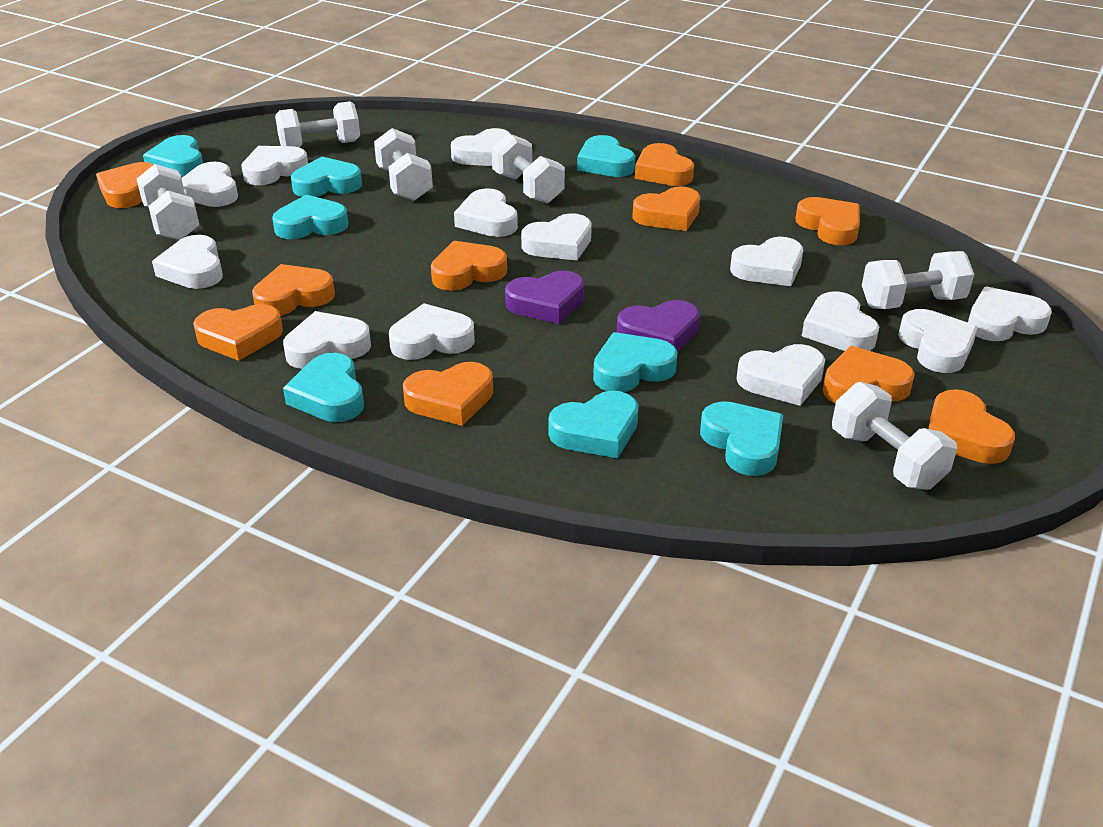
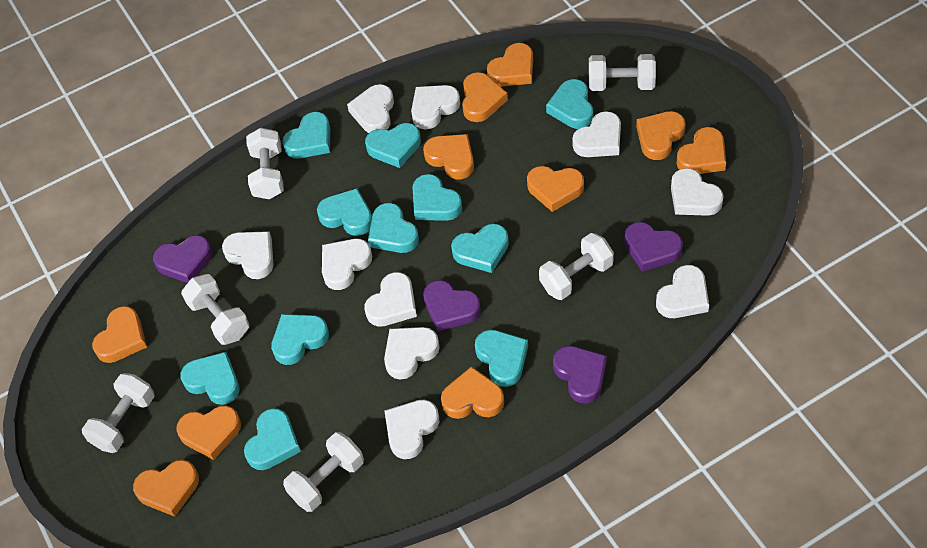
purple heart: [505,271,584,324] [617,300,700,351] = 2 -> [153,235,212,283] [423,280,481,331] [553,346,607,404] [624,222,683,272] = 4
turquoise heart: [143,135,203,178] [272,195,348,239] [283,353,364,422] [291,157,362,197] [549,391,639,458] [577,135,635,177] [593,332,678,392] [700,401,783,476] = 8 -> [180,352,240,405] [244,408,301,470] [271,314,329,365] [282,112,330,158] [317,188,372,236] [365,123,421,168] [368,203,419,253] [412,174,462,221] [451,224,509,273] [475,330,528,387] [546,79,593,129] = 11
white heart: [152,235,223,289] [181,162,238,207] [241,146,308,185] [283,311,371,369] [389,303,475,360] [451,128,510,166] [454,188,518,237] [521,213,592,261] [730,237,803,286] [736,344,825,406] [802,291,879,351] [898,309,978,373] [968,287,1052,341] = 13 -> [222,231,273,279] [322,239,372,290] [347,84,394,133] [365,272,417,327] [384,327,440,379] [384,400,439,459] [411,85,460,130] [572,111,621,157] [656,265,709,318] [671,168,724,216] = 10

